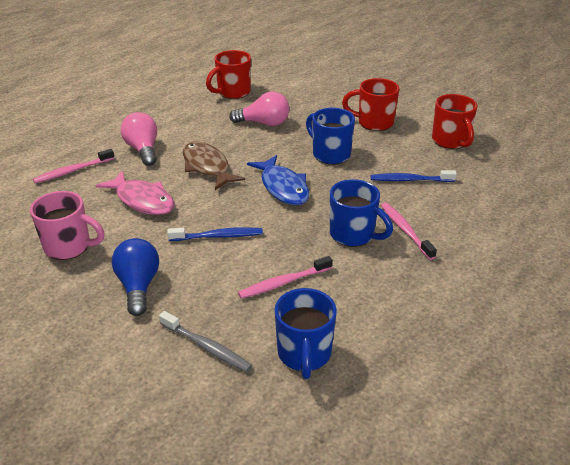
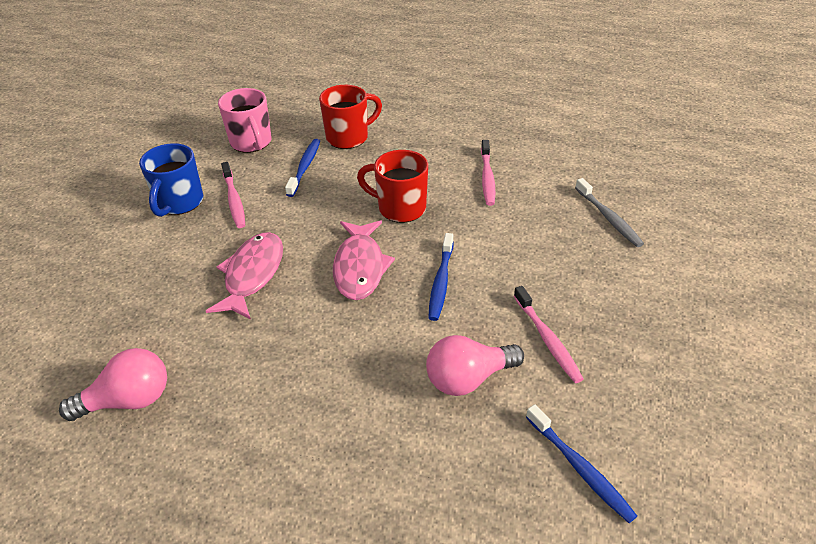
blue fish: [247,155,309,205] = 1 -> none = 0
blue light bulb: [112,238,159,316] = 1 -> none = 0
blue mug: [275,288,337,379] [306,108,355,165] [330,179,393,247] = 3 -> [139,143,203,217] = 1
blue toothbrush: [167,227,263,241] [371,170,457,182] = 2 -> [285,139,320,197] [428,233,454,321] [526,404,637,523] = 3
brown fish: [183,142,245,190] = 1 -> none = 0
pink fish: [96,170,175,215] = 1 -> [206,232,283,320] [333,220,395,300] = 2
red mug: [206,50,251,99] [342,78,399,131] [432,94,478,149] = 3 -> [319,85,382,149] [357,150,428,223] = 2

